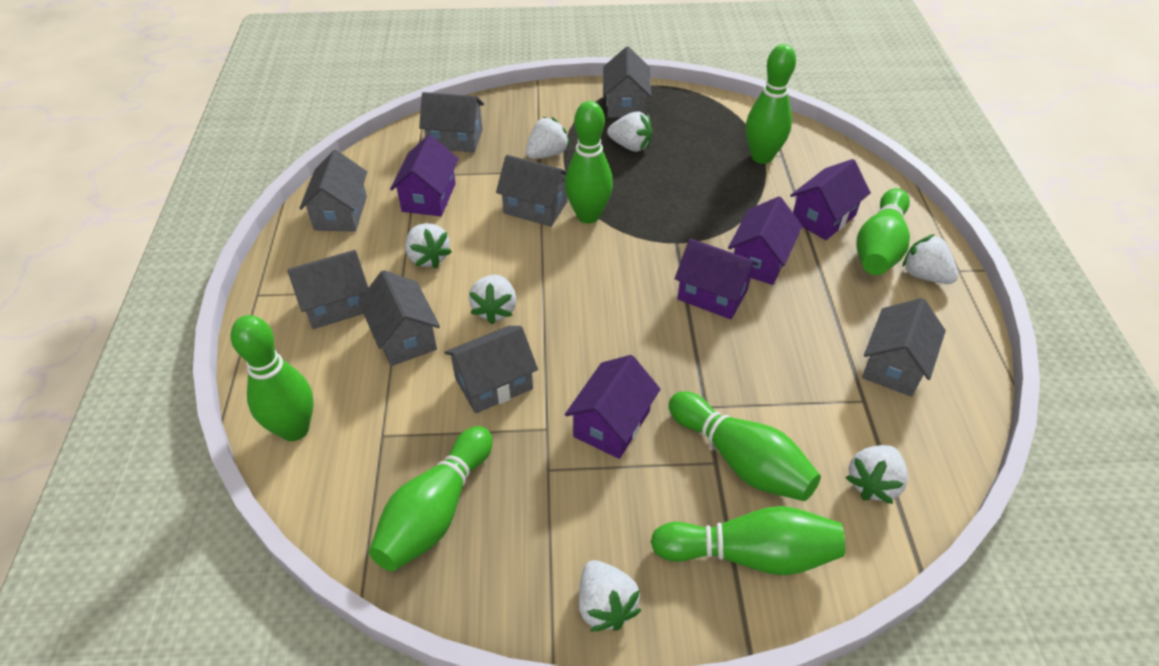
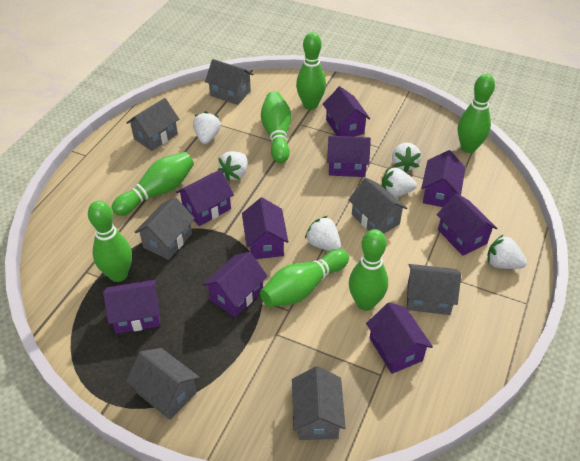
grey house: [287,250,368,329] [299,150,367,232] [358,270,440,366] [419,92,484,153] [445,326,538,414] [496,155,568,227] [603,46,651,118] [862,298,946,397] = 8 -> [126,98,179,151] [126,348,199,420] [134,197,195,260] [205,59,253,105] [292,366,346,440] [348,178,407,234] [407,264,461,315] = 7
purple house: [390,135,458,216] [565,355,660,459] [675,238,759,319] [728,196,802,285] [790,159,871,240] = 5 -> [103,279,160,334] [176,170,234,226] [203,252,268,317] [242,197,288,259] [323,87,370,137] [327,136,371,177] [366,302,433,374] [421,150,466,207] [437,193,498,256] = 9
white strawberry: [405,223,452,269] [469,274,517,324] [526,117,570,159] [579,560,641,631] [607,111,652,152] [845,445,908,504] [902,234,958,284] = 7 -> [193,111,221,144] [217,151,247,181] [305,216,341,251] [382,167,417,197] [392,143,421,173] [487,234,527,269] = 6

